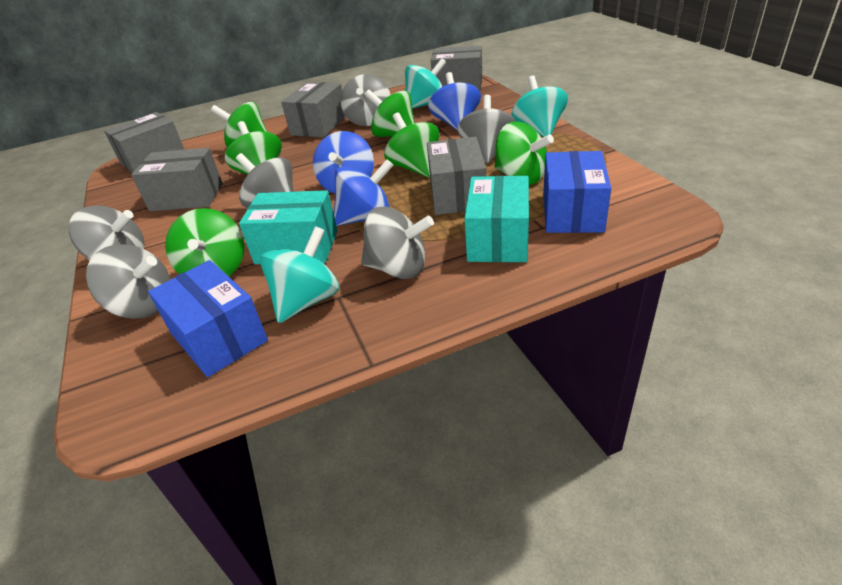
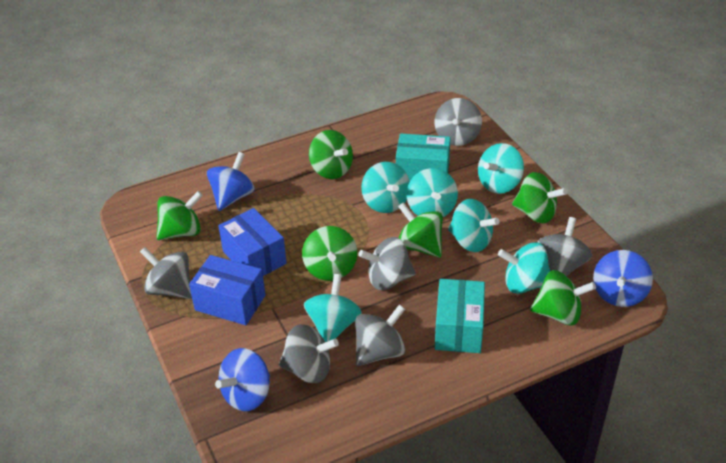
grey box: [104,112,185,173] [131,148,223,211] [281,82,346,138] [427,137,486,215] [431,45,482,90] = 5 -> none = 0
turquoise spinning top: [260,226,339,323] [405,58,446,109] [511,76,568,137] = 3 -> [304,274,362,342] [361,162,410,213] [407,168,458,217] [448,199,499,252] [478,143,524,194] [498,242,550,294] = 6

